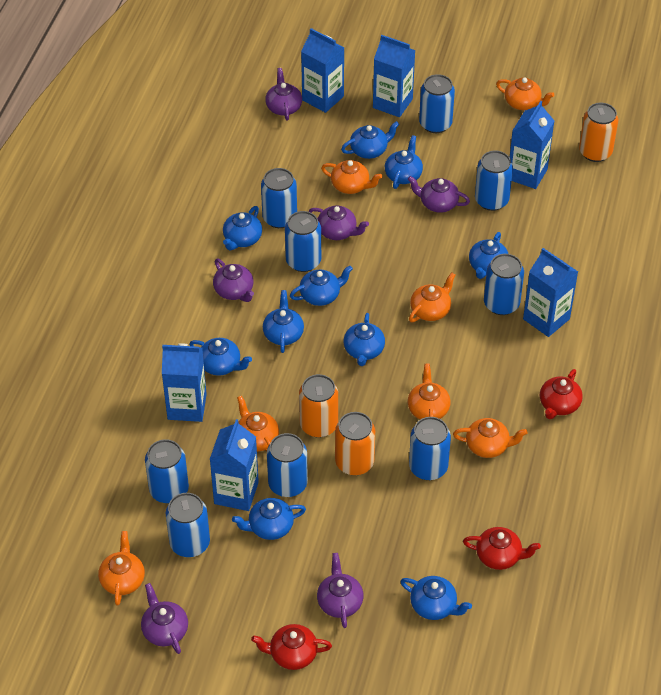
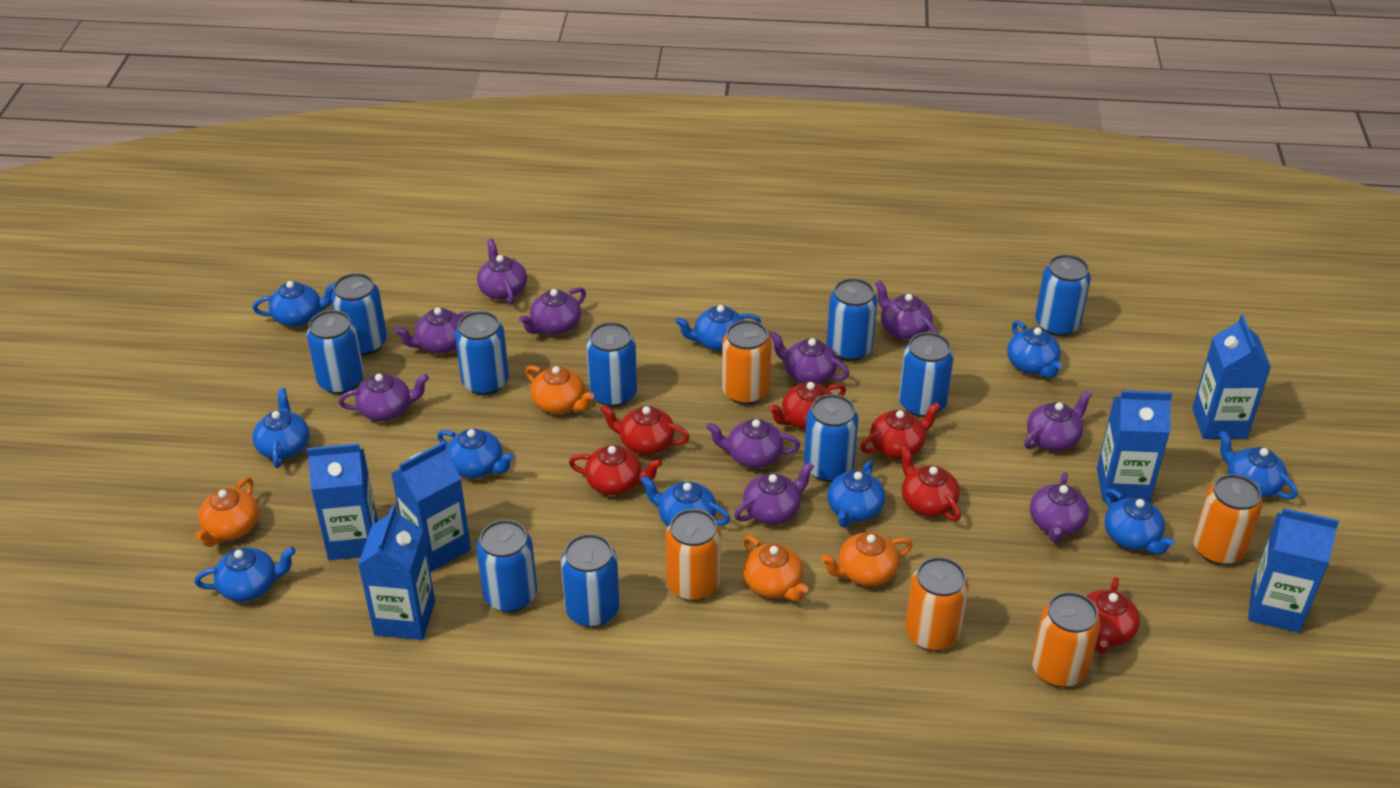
blue can: [145,439,189,503] [166,493,210,557] [261,168,297,228] [267,433,308,497] [285,211,321,272] [409,417,451,480] [419,74,455,133] [475,151,513,211] [484,254,524,315] = 9 -> [307,310,364,394] [331,273,387,356] [455,311,509,395] [476,520,537,612] [561,534,620,627] [586,322,637,407] [804,394,858,482] [827,278,877,361] [899,332,954,417] [1035,254,1091,336] = 10
orange can: [299,374,338,438] [335,412,375,475] [579,103,618,162] = 3 -> [666,509,721,601] [722,320,772,405] [905,557,969,651] [1031,592,1101,687] [1193,474,1263,565] = 5
orange teapot: [98,531,145,606] [237,396,279,452] [321,160,382,194] [408,364,450,419] [409,273,455,322] [453,418,528,458] [496,77,554,110] = 7 -> [195,477,259,547] [525,365,594,414] [743,535,808,601] [821,532,913,586] = 4
purple teapot: [141,583,188,654] [213,259,254,302] [265,68,302,120] [308,206,369,240] [317,553,364,628] [408,176,470,213] = 6 -> [338,374,429,421] [395,307,473,354] [477,239,527,305] [519,287,586,335] [707,419,800,468] [734,462,814,524] [770,331,849,384] [875,281,937,340] [1024,390,1092,451] [1030,472,1089,543] = 10
red teapot: [251,624,332,670] [463,527,541,570] [540,369,583,419] = 3 -> [569,445,662,495] [600,404,690,455] [768,382,846,429] [860,402,941,459] [900,446,961,521] [1086,577,1140,654] = 6

